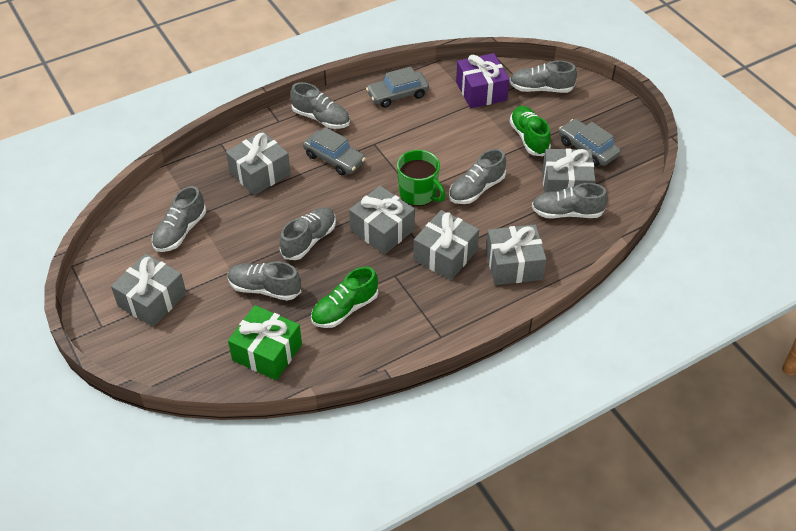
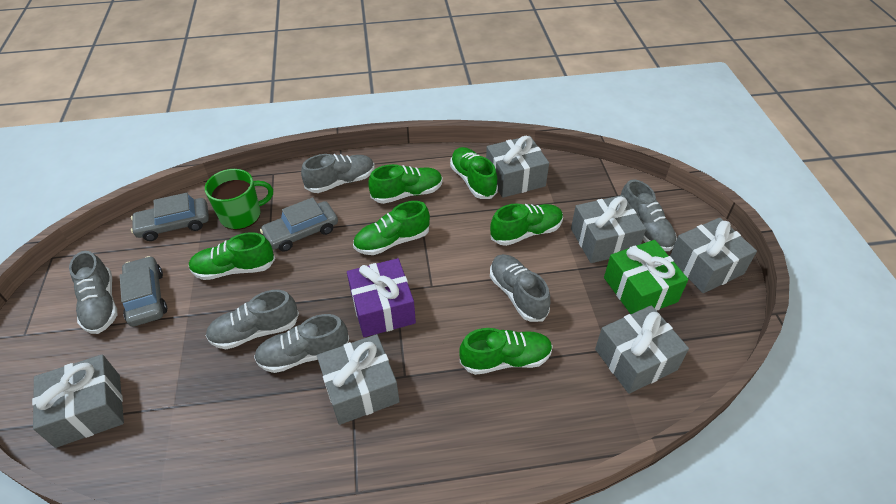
green shoe: [311,266,378,328] [509,106,551,156] = 2 -> [189,232,275,280] [353,201,430,255] [368,164,443,204] [450,147,498,199] [459,328,553,375] [490,203,563,246] = 6
grey shoe: [152,186,206,252] [228,261,301,301] [279,207,336,260] [290,82,350,129] [449,149,506,204] [509,60,577,93] [532,183,608,219] = 7 -> [69,251,117,334] [206,290,299,349] [254,314,349,373] [301,154,375,193] [490,254,550,322] [621,179,677,251] = 6

